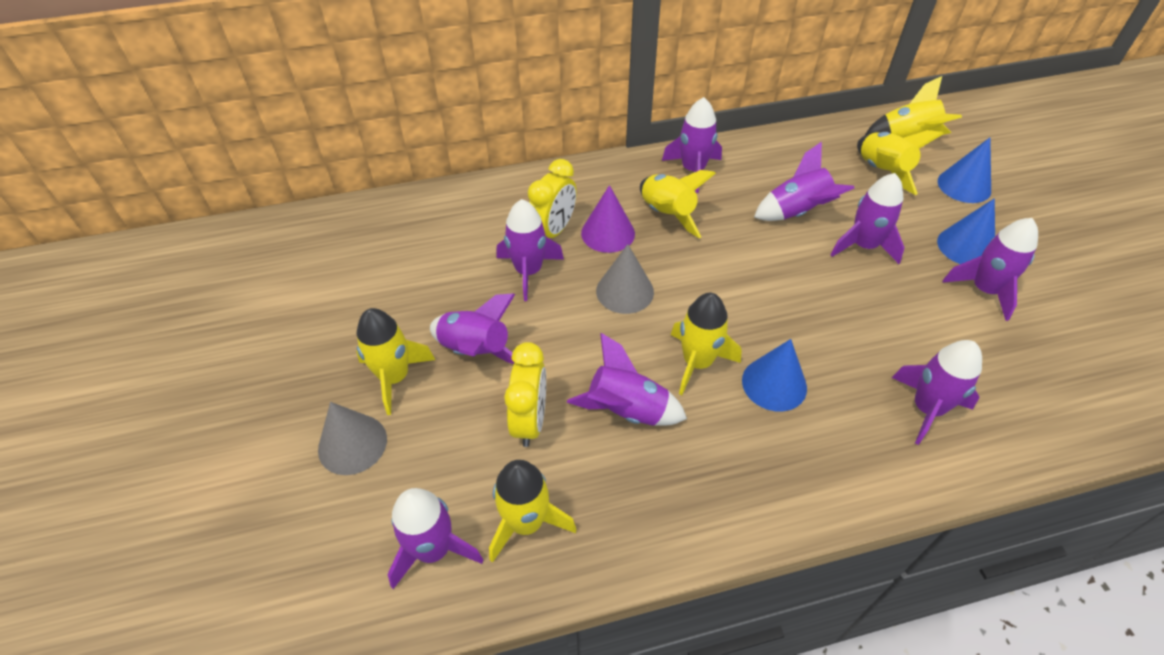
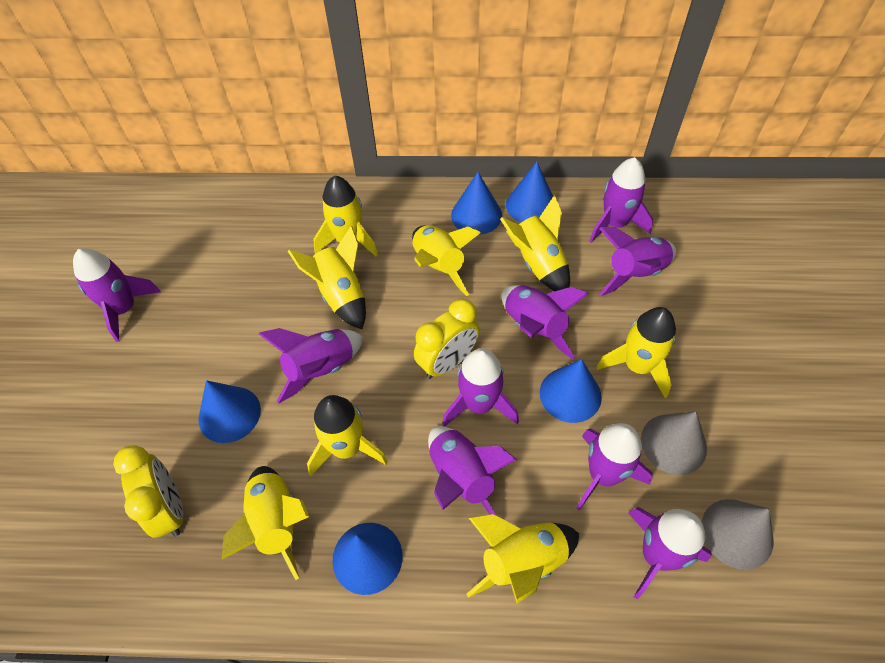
blue cone: [742,339,807,411] [937,198,995,264] [938,138,991,203] = 3 -> [198,380,261,443] [332,523,403,595] [451,172,502,235] [506,162,553,222] [540,359,602,423] = 5
purple cone: [581,185,635,253] = 1 -> none = 0
yellow rocket: [356,308,435,415] [489,460,576,563] [640,170,716,238] [671,293,742,395] [857,130,944,195] [864,76,962,138] = 6 -> [222,466,309,580] [288,226,366,329] [307,395,388,476] [313,176,378,257] [412,225,481,296] [467,514,579,603] [500,195,570,291] [597,307,676,398] = 8

